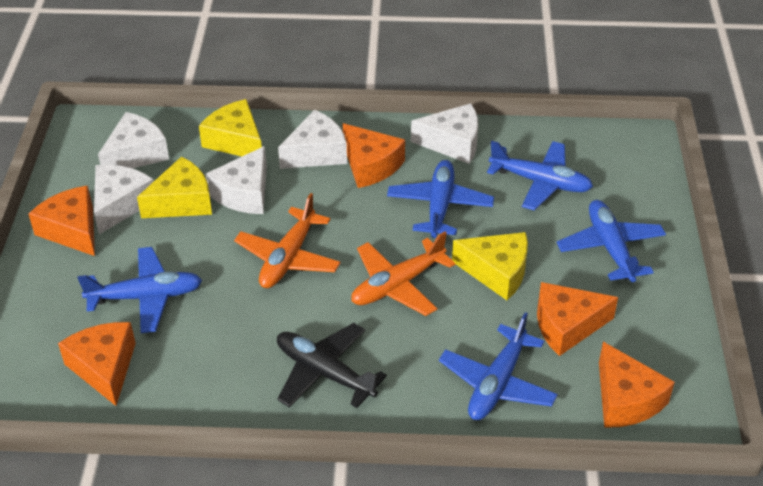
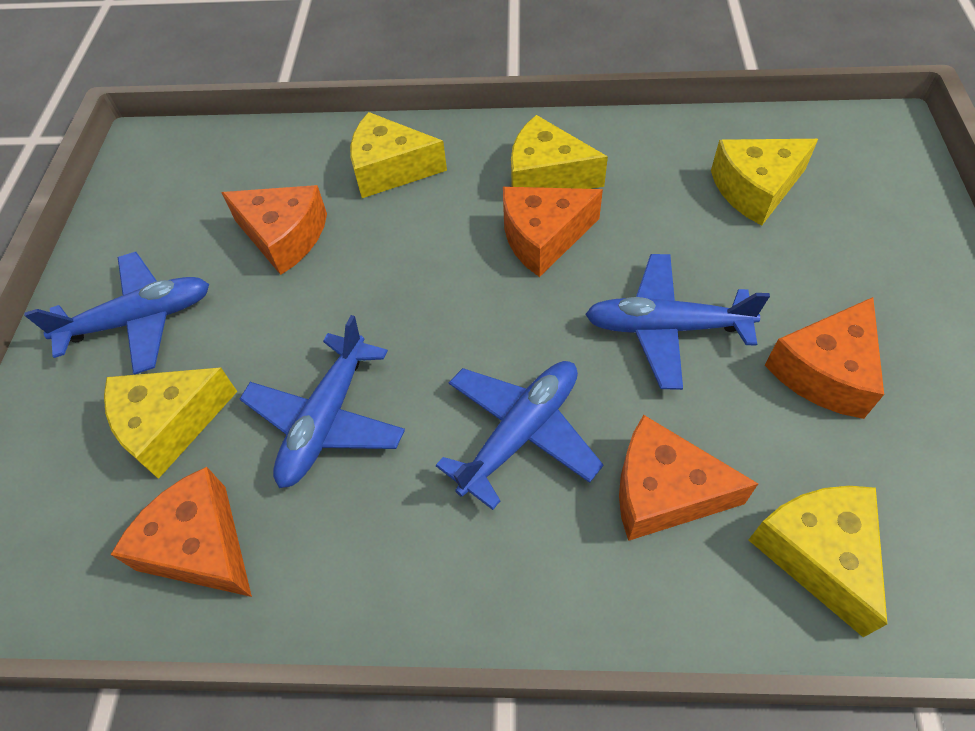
black plane: [277,323,387,408] = 1 -> none = 0
blue plane: [78,247,202,333] [387,160,494,238] [439,312,558,420] [487,141,593,210] [557,200,666,282] = 5 -> [24,252,209,375] [240,315,405,488] [436,361,603,510] [585,254,770,390] = 4
orange plane: [234,193,341,288] [351,231,456,316] = 2 -> none = 0
white cheese: [94,165,154,234] [98,112,169,168] [206,146,267,214] [278,110,347,169] [411,103,478,164] = 5 -> none = 0
yellow cheese: [137,156,212,218] [199,99,262,156] [452,232,528,300] = 3 -> [104,367,237,479] [350,112,447,198] [511,115,608,189] [711,139,818,226] [749,486,887,637] = 5

